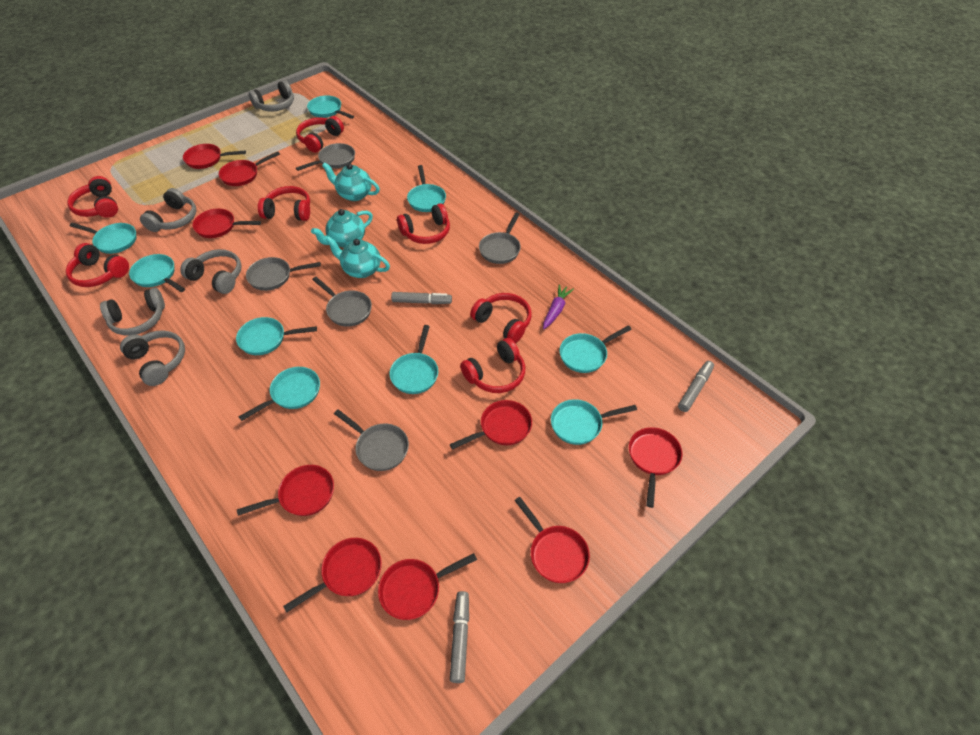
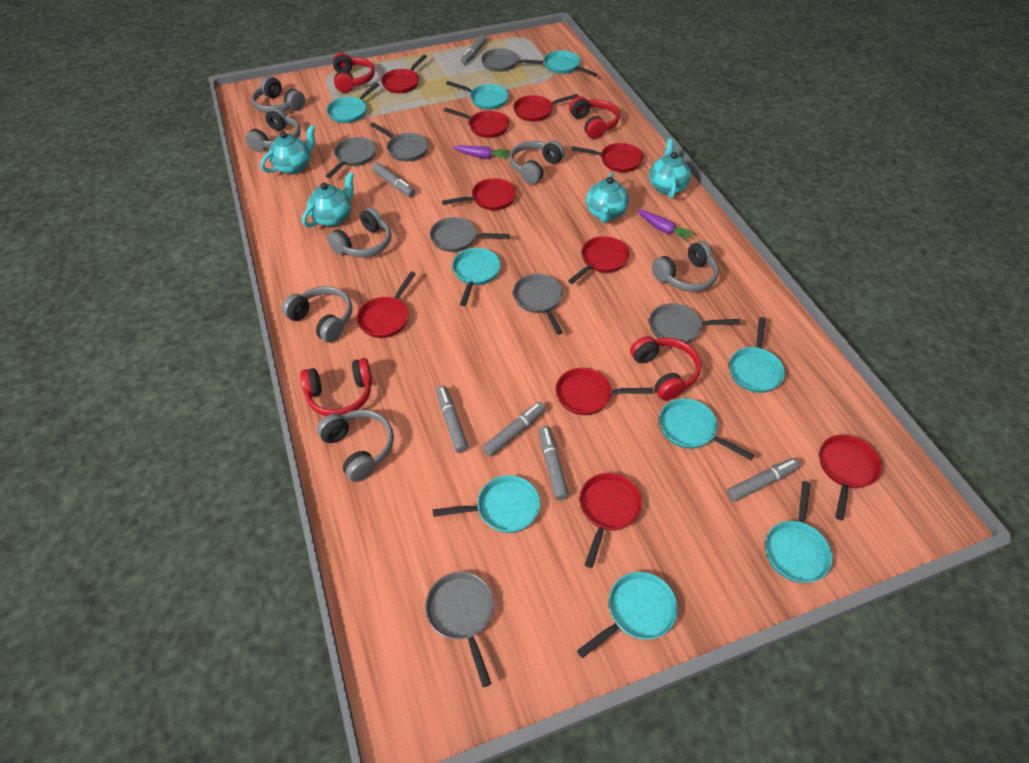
grey headphones: [100,288,165,335] [120,330,185,386] [140,188,196,232] [180,249,241,294] [249,80,294,112] = 5 -> [245,108,301,152] [251,76,305,113] [282,286,352,343] [317,410,394,482] [327,207,392,258] [509,140,565,184] [652,241,719,292] = 7
grey marker: [391,292,452,304] [450,591,469,683] [678,361,714,412] = 3 -> [372,162,415,197] [436,386,468,453] [461,34,487,64] [483,402,546,457] [539,426,569,500] [727,458,800,502] = 6
grey pan: [246,257,321,291] [296,143,355,171] [312,277,372,327] [334,409,409,471] [479,212,521,264] = 5 -> [326,137,376,178] [370,122,429,161] [425,572,494,687] [430,217,509,252] [481,48,543,72] [513,274,563,335] [649,303,740,343] = 7
purple carrot: [543,284,574,329] = 1 -> [453,145,511,160] [637,210,696,243] = 2
red headphones: [66,243,129,287] [67,176,118,218] [258,186,310,221] [296,116,344,153] [397,203,450,244] [460,338,525,393] [470,293,532,343] = 7 -> [300,358,372,416] [333,53,375,93] [569,96,620,139] [630,336,701,401] = 4
red pan: [183,144,246,169] [192,209,261,238] [219,152,280,186] [237,465,334,516] [283,538,382,613] [378,553,477,620] [450,400,532,450] [514,497,590,583] [629,427,682,508] = 9 -> [357,272,416,338] [381,55,427,93] [442,178,516,210] [444,108,509,138] [513,94,578,121] [556,368,652,415] [568,236,630,284] [571,143,643,172] [579,473,642,568] [819,435,882,520] = 10
turquoise teapot: [311,209,373,248] [322,163,380,201] [326,237,390,278] = 3 -> [260,125,316,174] [302,172,354,227] [586,173,629,223] [649,139,691,199] = 4

